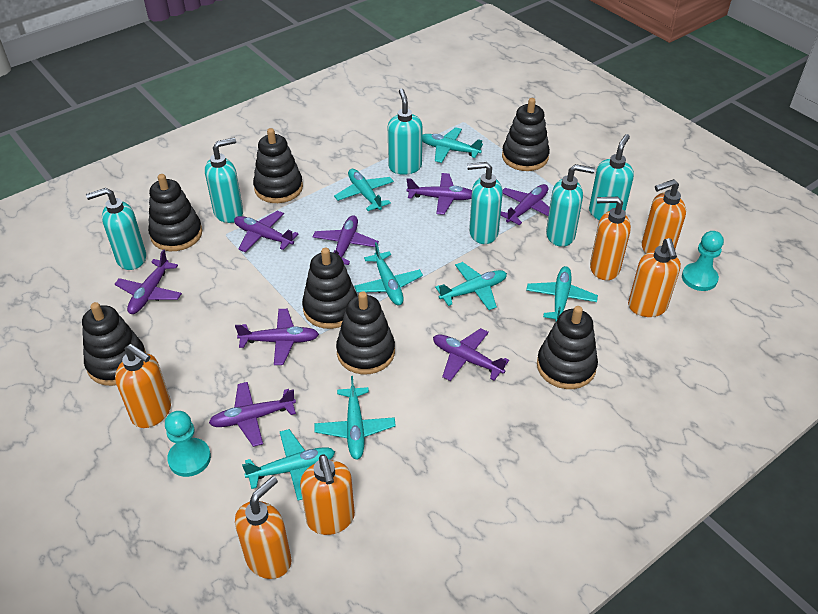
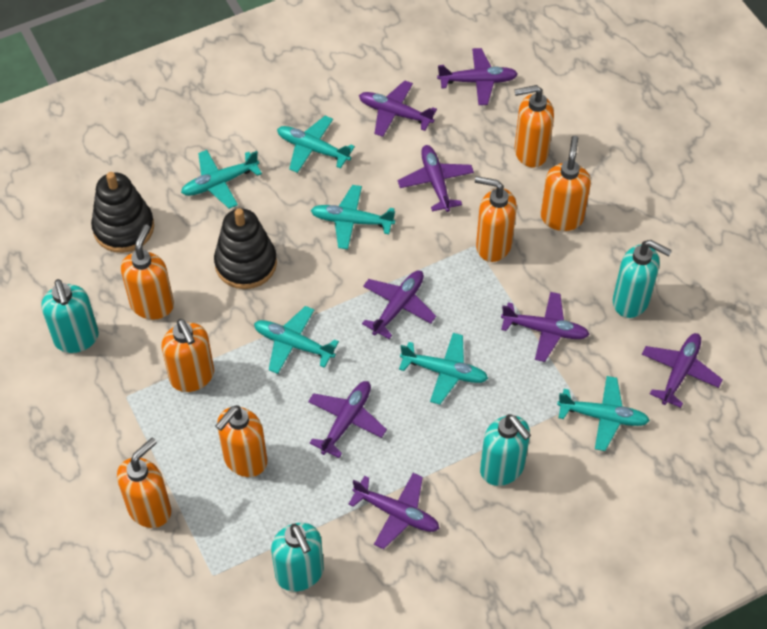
black stacking toy: [82,302,146,386] [148,174,202,251] [253,128,303,203] [302,248,358,329] [336,291,395,374] [502,98,550,171] [537,306,598,389] = 7 -> [91,172,154,253] [214,208,277,289] = 2
orange soap dispenser: [115,344,171,428] [235,476,292,579] [300,455,355,535] [590,197,631,280] [628,238,681,317] [642,179,686,253] = 6 -> [117,438,171,528] [121,224,174,319] [162,319,214,392] [216,405,267,477] [475,176,517,262] [514,85,554,167] [541,136,591,231] = 7
turquoise pawn: [165,411,211,477] [682,231,724,291] = 2 -> none = 0
turquoise plane: [242,429,335,500] [314,376,396,460] [334,169,394,211] [354,242,423,305] [422,127,483,163] [435,262,507,310] [526,266,598,321] = 7 -> [181,150,262,209] [254,306,339,374] [277,116,355,173] [311,185,395,249] [399,333,488,405] [557,376,650,451] = 6
turquoise soap dispenser: [86,188,146,270] [205,138,243,223] [388,89,422,175] [467,162,503,244] [546,164,595,247] [589,134,634,220] = 6 -> [41,279,99,353] [271,523,324,591] [480,414,531,486] [613,240,672,318] = 4

